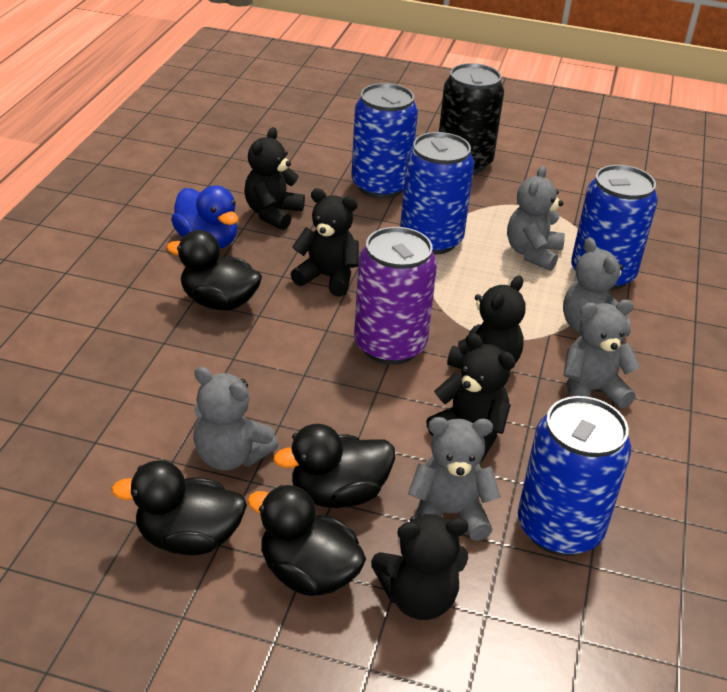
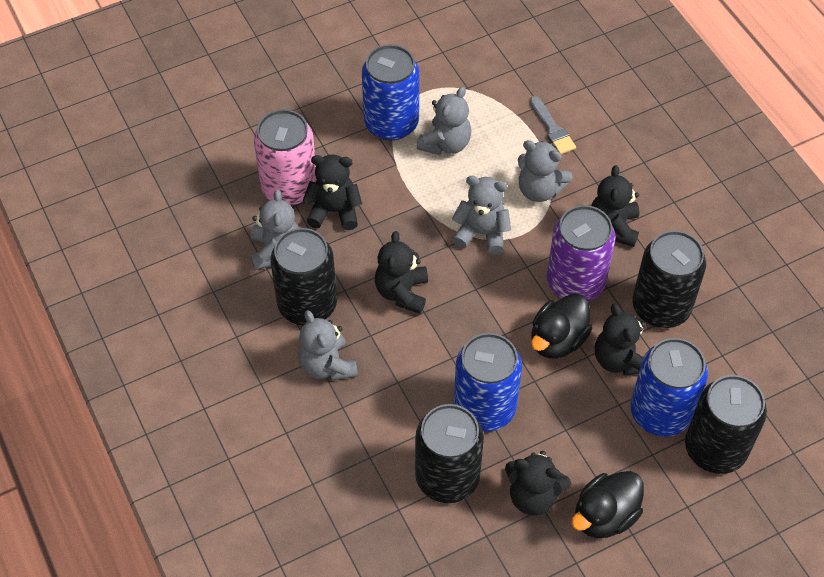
black can: [439,63,504,174] = 1 -> [270,228,337,325] [415,404,484,503] [632,230,706,328] [685,375,767,474] = 4
black duck: [111,460,247,555] [166,230,262,310] [247,485,366,596] [273,424,395,508] = 4 -> [531,293,592,359] [571,471,644,538] = 2
blue can: [351,83,418,199] [400,132,474,255] [518,396,631,556] [571,165,658,290] = 4 -> [362,44,419,141] [454,333,522,432] [630,338,708,436] = 3
blue duck: [171,185,238,249] = 1 -> none = 0
grey brush: none = 0 -> [530,96,576,154] = 1
pink can: none = 0 -> [254,109,317,206] = 1

